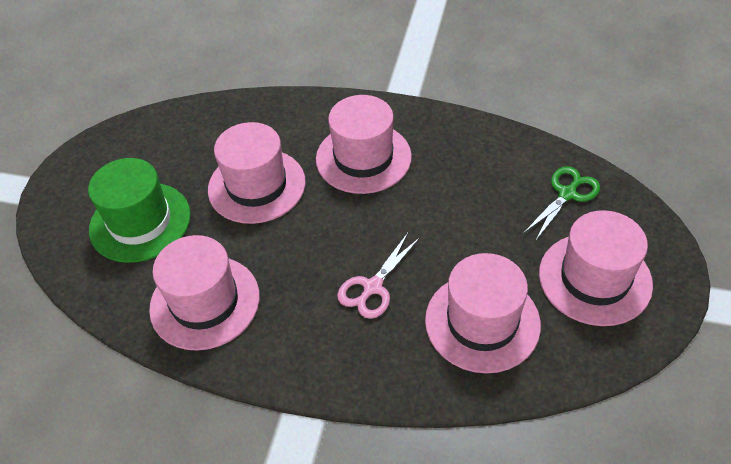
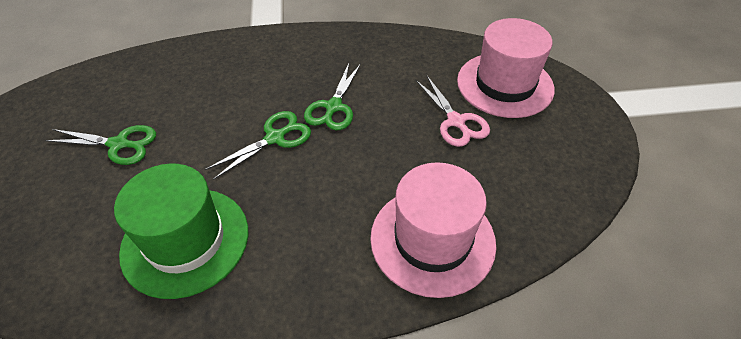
green scissors: [524,166,600,241] = 1 -> [45,125,156,165] [205,111,311,180] [304,63,361,130] = 3
pink hat: [149,235,260,351] [208,122,306,224] [316,95,412,194] [425,253,541,373] [539,210,653,326] = 5 -> [370,162,496,298] [457,18,555,118] = 2

